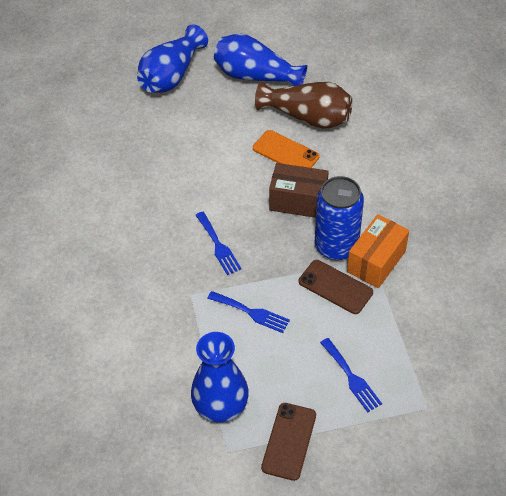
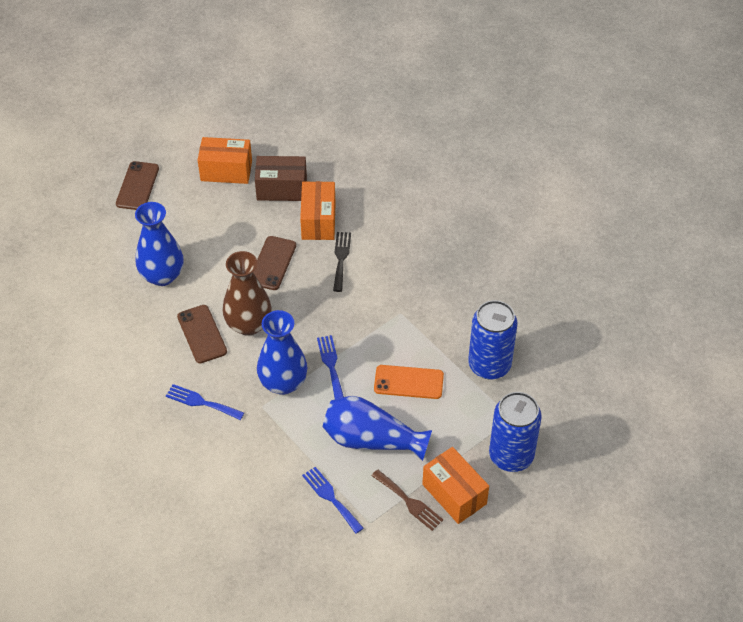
black fork: none = 0 -> [333,232,351,292] = 1
blue can: [315,176,364,260] = 1 -> [468,300,518,379] [489,392,542,472] = 2
brown fork: none = 0 -> [371,469,443,531] = 1
brown phone: [261,403,316,481] [299,260,373,314] = 2 -> [116,161,159,210] [177,305,227,363] [253,236,296,290] = 3
orange box: [347,214,409,288] = 1 -> [198,137,252,184] [300,181,335,240] [422,447,489,524] = 3

